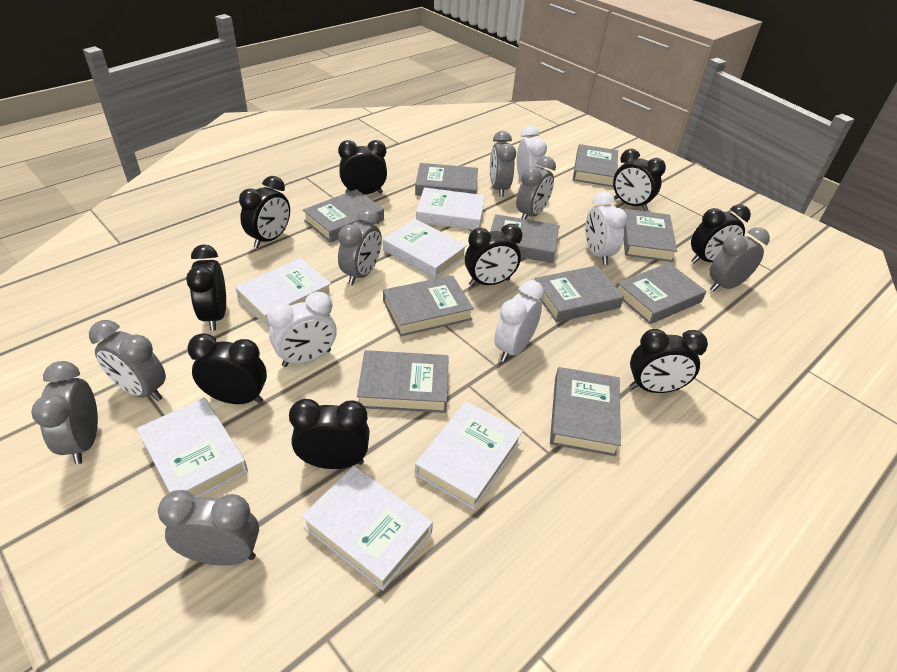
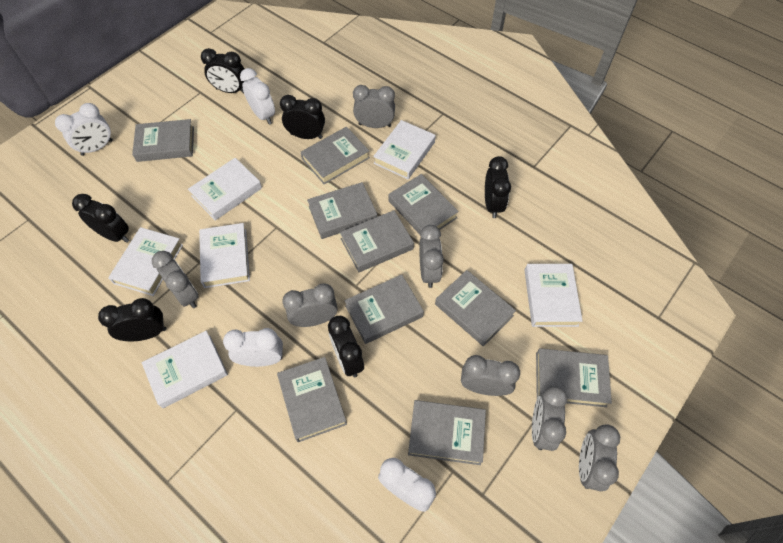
black clock: [186,244,226,331] [187,333,267,404] [239,176,290,248] [289,399,370,469] [338,140,387,194] [465,224,523,286] [613,149,666,211] [630,329,708,393] [691,204,751,264] = 9 -> [72,194,129,243] [98,298,166,341] [201,48,246,93] [280,95,325,139] [328,316,364,377] [485,156,511,218] = 6

